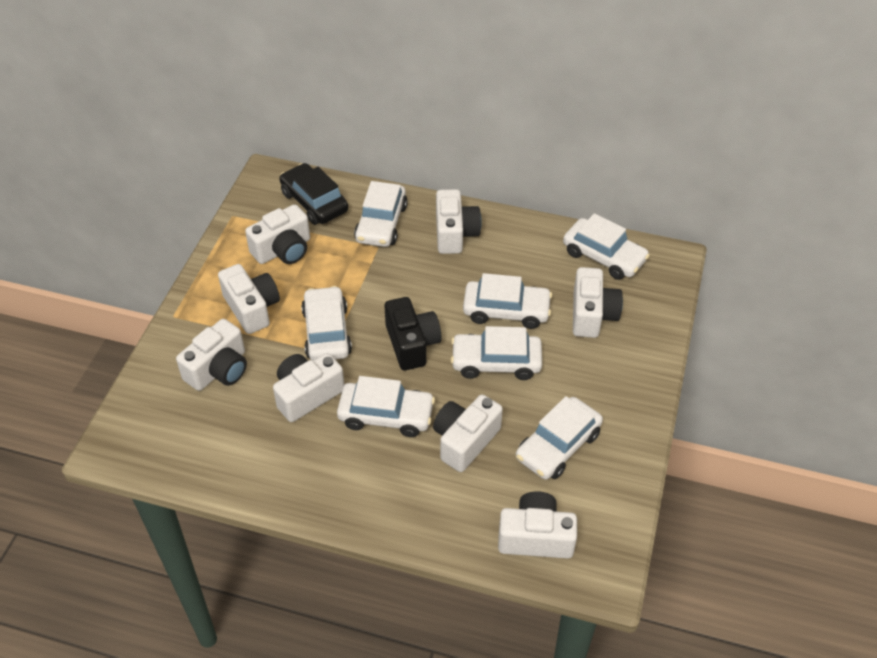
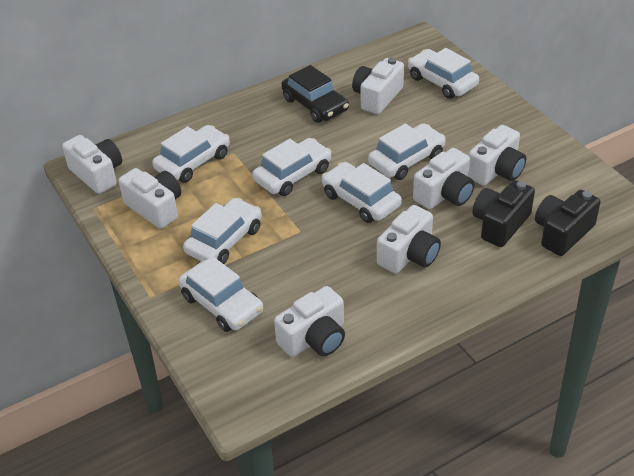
black camera: [385,297,442,370] = 1 -> [472,180,535,247] [535,190,601,256] = 2
white camera: [176,319,247,391] [218,264,280,334] [245,204,310,264] [273,353,344,422] [433,394,503,472] [436,189,482,254] [498,491,577,559] [573,267,623,338] = 8 -> [62,135,122,194] [119,168,181,229] [274,286,345,357] [352,58,404,114] [377,205,441,274] [413,148,475,209] [468,125,526,186] = 7

